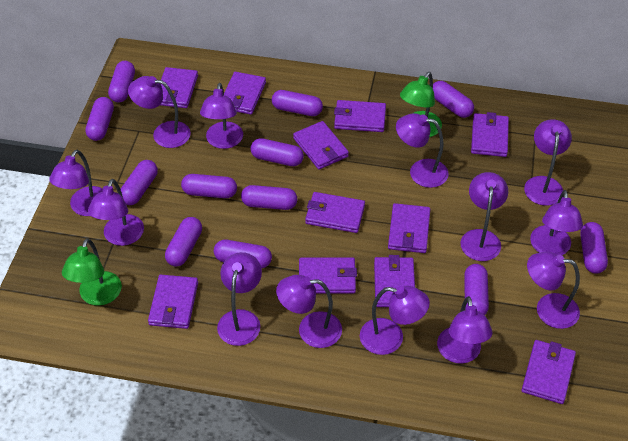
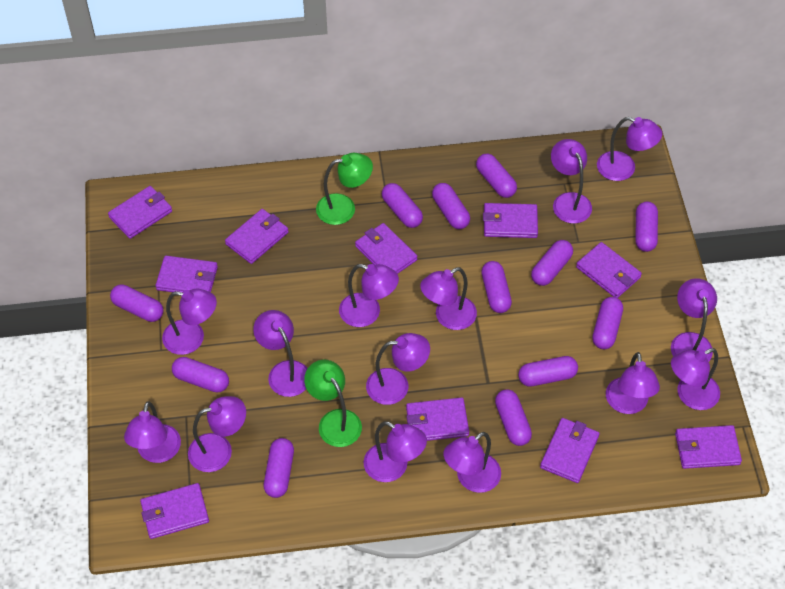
purple lamp: [49,150,103,216] [88,179,144,246] [128,76,191,148] [200,83,243,149] [217,252,262,346] [276,275,342,348] [360,286,430,355] [396,113,448,188] [437,296,493,364] [460,172,508,261] [524,119,572,206] [527,252,580,329] [530,190,583,255] = 13 -> [124,402,181,463] [162,289,217,355] [188,396,246,472] [253,310,308,397] [339,264,399,327] [364,421,427,482] [366,333,430,405] [420,267,477,330] [443,432,501,493] [551,139,592,224] [597,117,662,181] [606,352,660,414] [671,278,717,362] [671,348,720,410] = 14
purple wallet: [148,275,198,329] [160,67,198,108] [224,72,266,115] [293,121,349,170] [299,257,357,294] [305,192,365,233] [334,100,386,132] [374,255,415,307] [388,203,430,253] [471,112,509,157] [522,340,576,404] = 11 -> [108,186,172,239] [140,483,209,539] [155,256,218,292] [225,209,289,264] [355,223,417,274] [406,397,469,441] [483,203,538,238] [540,418,600,483] [576,242,642,298] [675,425,742,469] = 10

